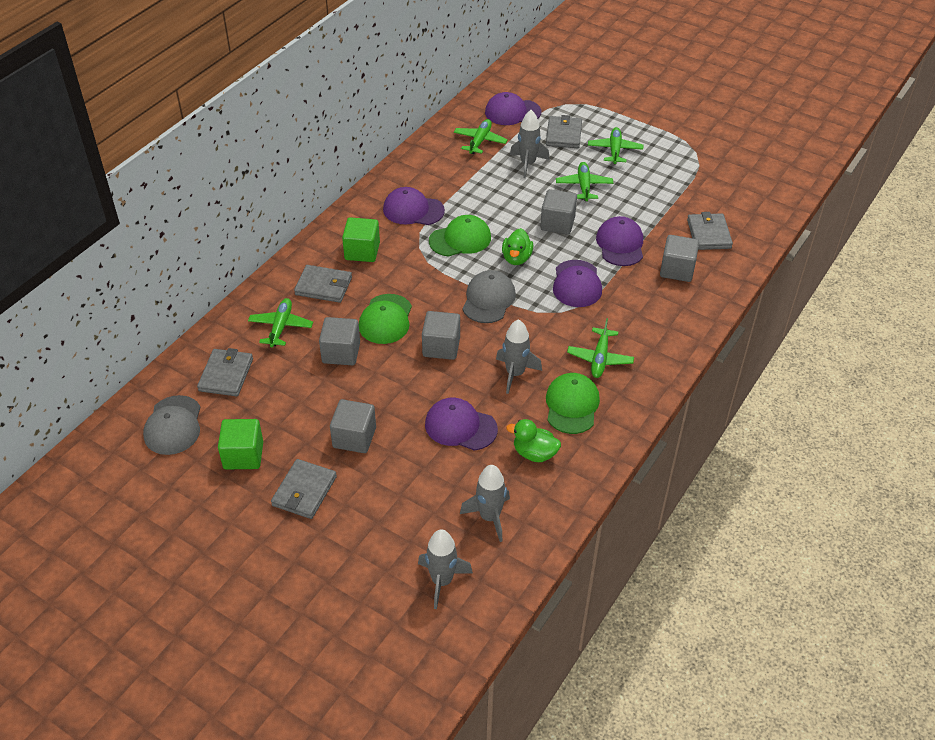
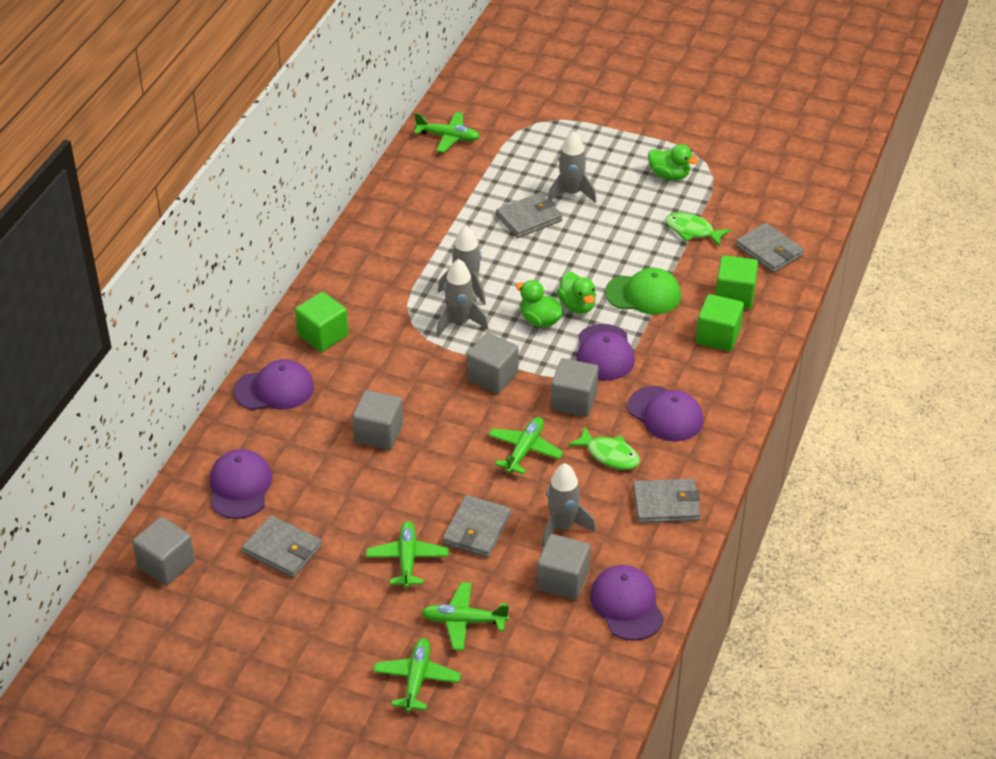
green cap: [359,294,412,344] [429,215,491,257] [546,373,600,434] = 3 -> [605,268,681,314] = 1
green cube: [218,419,263,469] [342,217,380,262] = 2 -> [295,292,348,352] [696,294,744,351] [715,255,758,309] = 3
green duck: [502,228,533,265] [506,419,561,462] = 2 -> [516,280,563,328] [557,272,596,314] [648,144,699,180] = 3
green fish: none = 0 -> [568,427,640,470] [665,212,731,247] = 2
grey cap: [143,395,200,455] [462,270,516,323] = 2 -> none = 0

